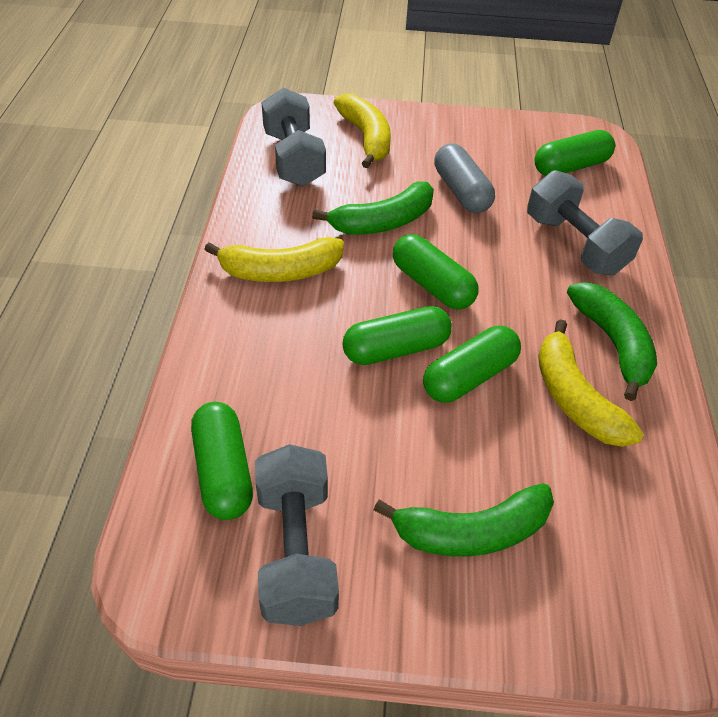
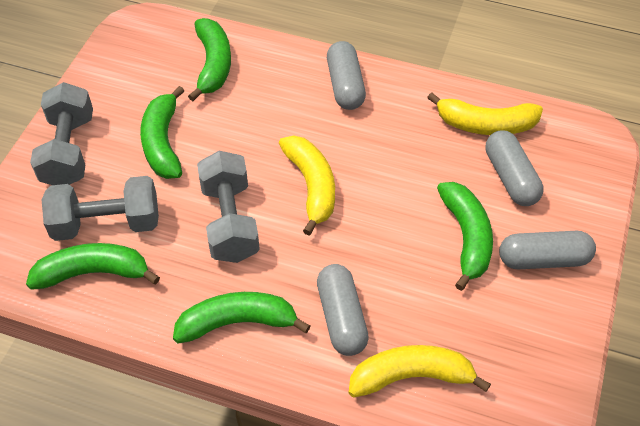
green banana: [312,181,434,235] [374,483,554,557] [567,282,657,401] = 3 -> [26,243,160,290] [140,86,184,179] [173,292,311,343] [188,18,231,101] [437,182,493,291] = 5
green capsule: [191,402,253,520] [342,306,452,365] [393,234,478,310] [423,326,521,403] [535,130,615,176] = 5 -> none = 0
grey capsule: [434,143,495,213] = 1 -> [317,264,369,356] [327,41,366,110] [485,130,544,206] [499,231,596,269] = 4

